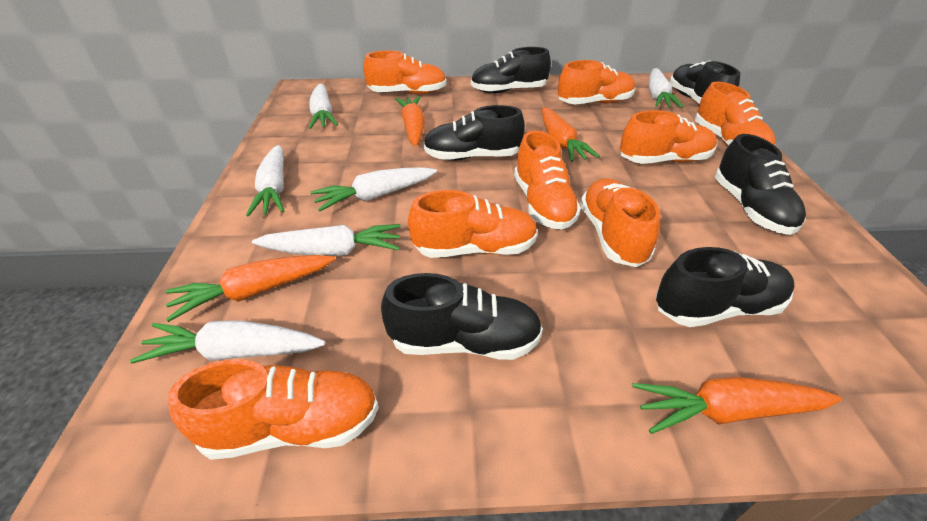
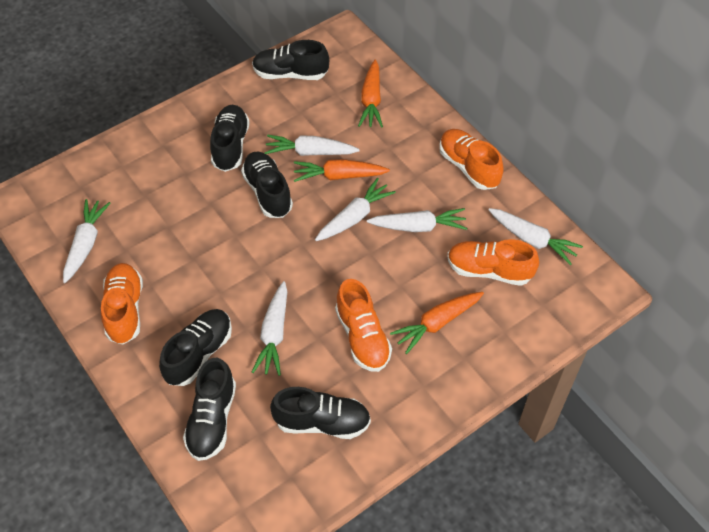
orange carrot: [165,255,335,322] [395,96,425,146] [542,107,600,162] [632,377,842,434] = 4 -> [294,159,390,182] [358,60,383,128] [390,292,484,354] = 3
orange shoe: [168,359,379,460] [363,50,447,94] [408,190,538,258] [514,131,581,230] [558,60,635,104] [580,178,660,267] [620,110,717,164] [695,82,776,146] = 8 -> [101,263,143,344] [335,279,392,372] [439,129,504,190] [447,239,539,286] = 4

